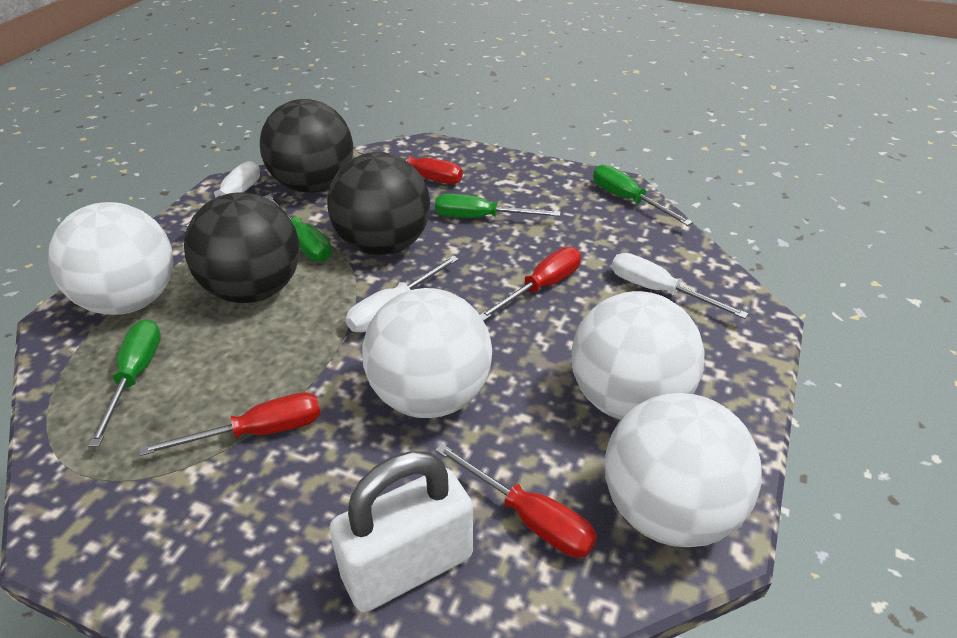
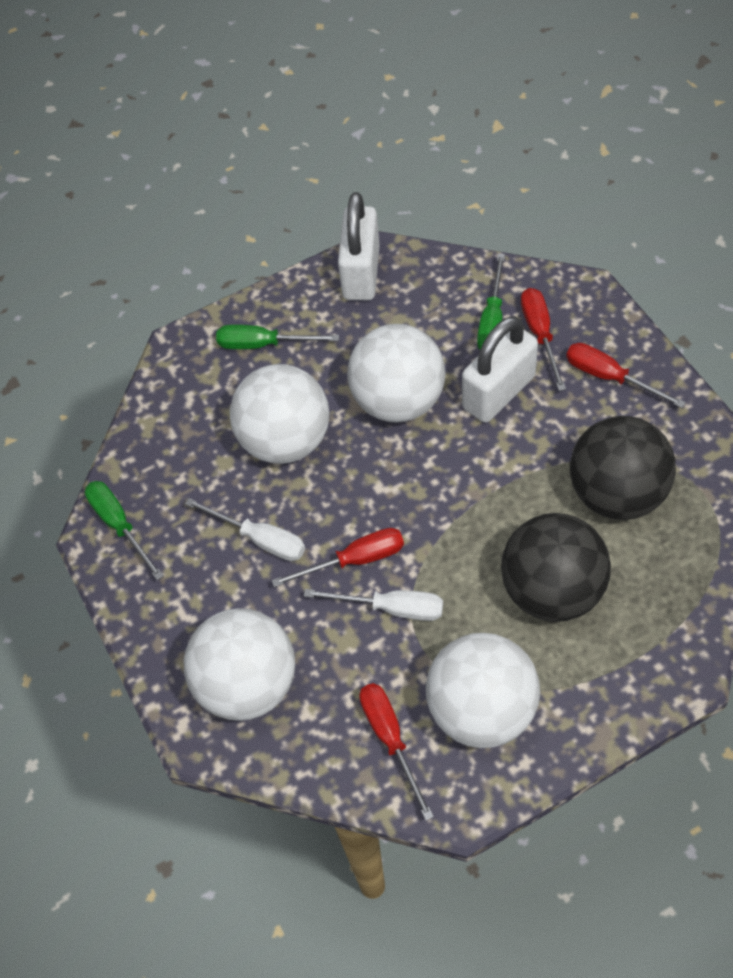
black ball: [184,193,300,303] [260,99,353,193] [327,152,430,255] = 3 -> [501,513,611,622] [570,416,676,520] = 2
green screwdriver: [88,319,161,447] [263,194,332,262] [435,194,560,218] [593,165,692,226] = 4 -> [85,481,164,580] [216,324,339,349] [477,253,505,350] = 3
white padlock: [329,451,473,612] = 1 -> [338,192,380,300] [462,316,538,423] = 2
white screwdriver: [180,161,260,232] [346,256,459,332] [612,253,749,319] = 3 -> [185,498,305,561] [304,589,443,621] = 2

